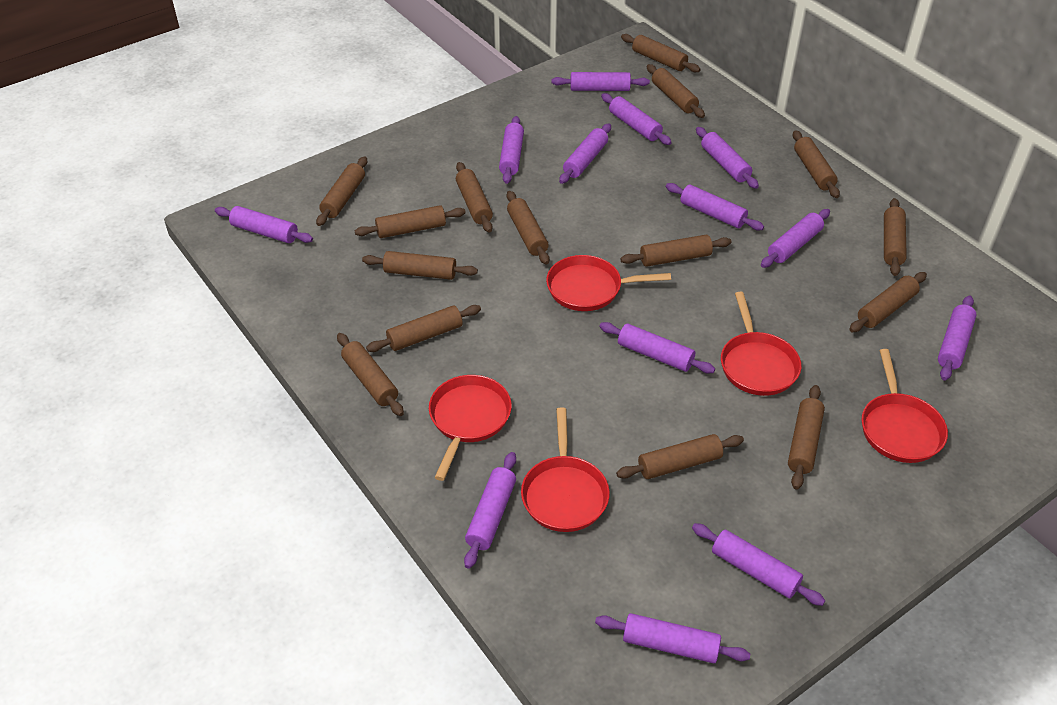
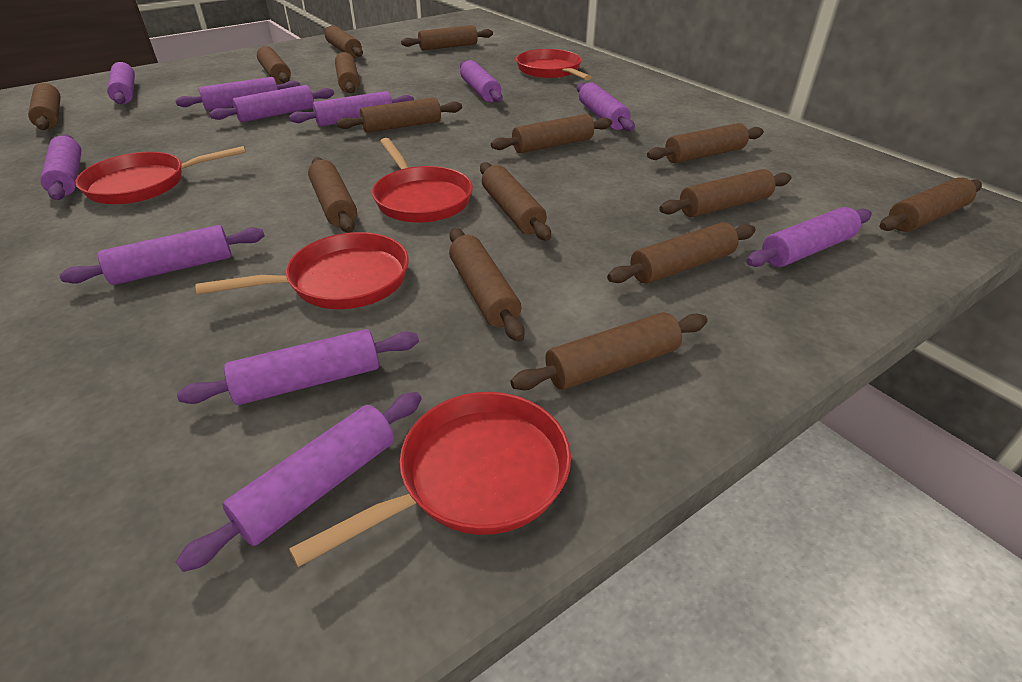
purple rolling pin: [215,206,313,243] [464,452,516,569] [499,116,524,184] [551,72,650,91] [559,123,611,184] [595,613,750,663] [599,322,715,373] [601,93,672,145] [666,183,764,230] [692,523,825,606] [696,127,759,189] [761,209,830,268] [938,295,977,381] = 13 -> [40,135,81,200] [59,225,265,285] [107,62,135,104] [175,77,301,111] [176,392,422,572] [177,329,419,405] [209,85,334,122] [289,91,414,127] [460,60,502,102] [577,82,635,131] [746,207,872,267] = 11

